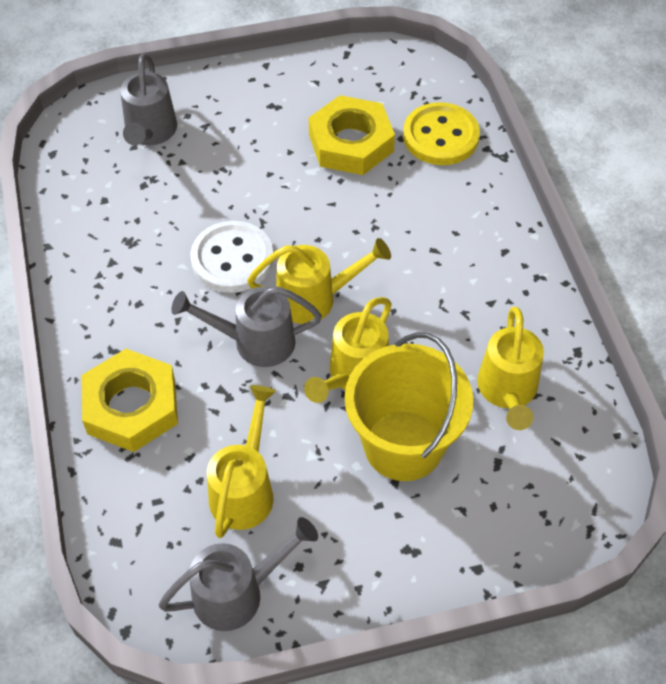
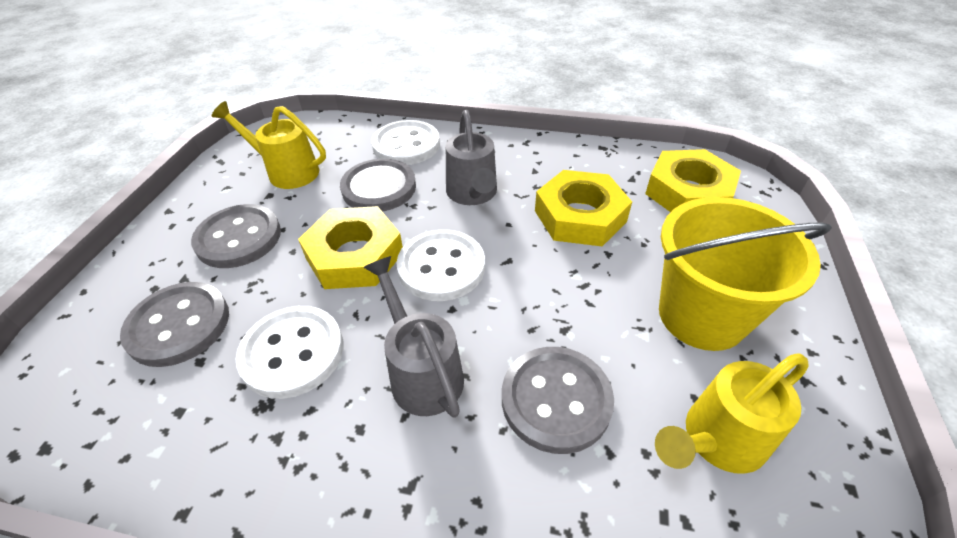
grey button: none = 0 -> [120,282,229,367] [191,204,281,268] [340,159,416,211] [502,347,614,454] = 4
grey watering can: [120,54,177,145] [159,517,318,631] [171,286,322,367] = 3 -> [363,256,464,418] [446,110,497,205] = 2
white button: [190,221,273,293] = 1 -> [236,306,343,399] [371,120,440,165] [396,230,485,301] = 3
yellow button: [403,102,480,165] = 1 -> none = 0
yellow nut: [81,349,178,452] [309,95,395,175] = 2 -> [298,206,403,289] [535,170,632,246] [645,149,741,212] = 3
yellow watering can: [207,385,276,538] [247,238,391,324] [304,297,392,403] [477,307,544,430] = 4 -> [212,101,326,189] [655,353,808,474] = 2

